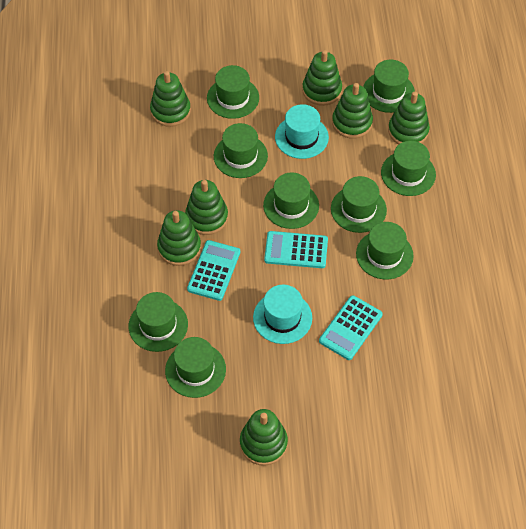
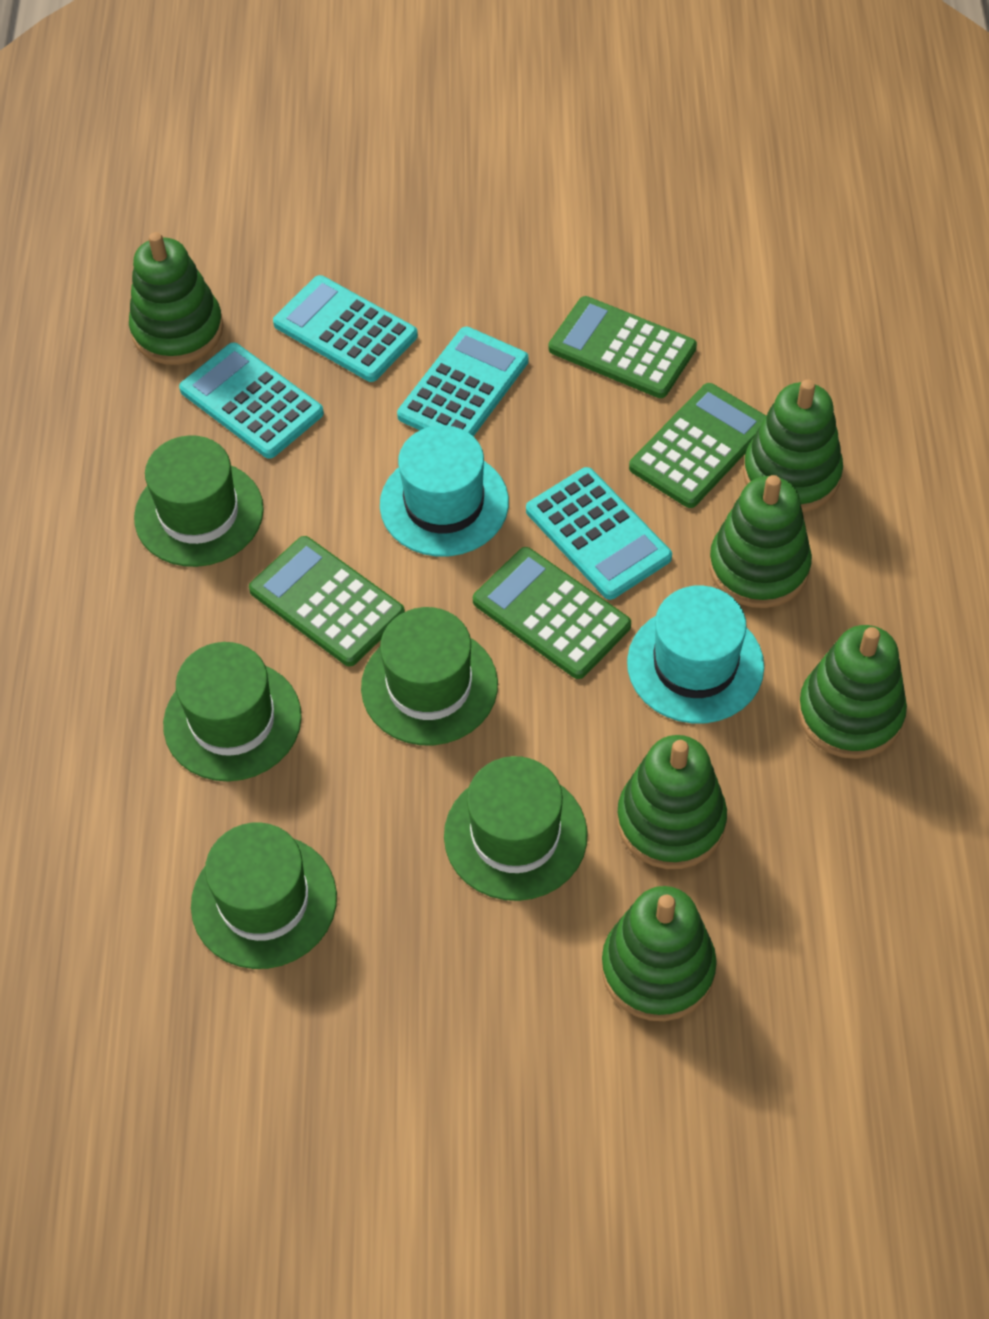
green calculator: none = 0 -> [249,536,405,666] [473,547,631,679] [549,296,697,398] [629,383,766,508] = 4
green hat: [129,292,188,352] [165,337,226,398] [207,65,259,119] [214,123,268,178] [263,172,319,229] [331,176,387,233] [356,222,414,279] [363,60,415,113] [381,141,436,196] = 9 -> [134,435,264,567] [163,642,302,781] [191,822,337,969] [361,607,498,745] [444,756,588,901] = 5
green stacking toy: [150,71,191,127] [157,210,201,266] [185,180,228,235] [240,409,288,466] [302,50,342,106] [332,83,373,139] [388,91,430,144] = 7 -> [129,232,224,365] [602,886,717,1021] [617,735,727,869] [709,475,812,608] [743,379,843,512] [798,625,907,759] = 6
turquoise calculator: [187,240,240,301] [264,231,328,268] [319,295,383,360] = 3 -> [179,343,324,459] [273,275,418,382] [397,327,528,437] [526,467,672,600] = 4

